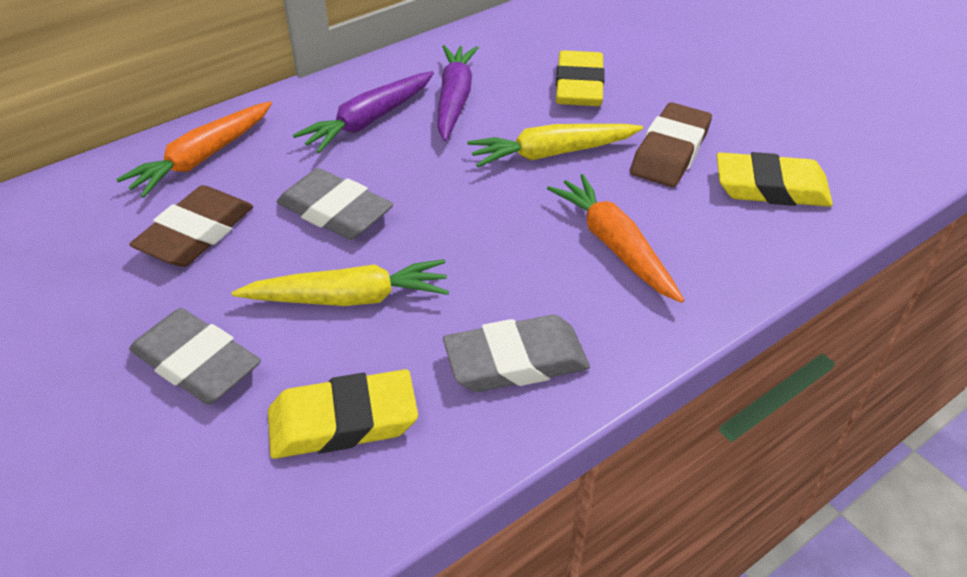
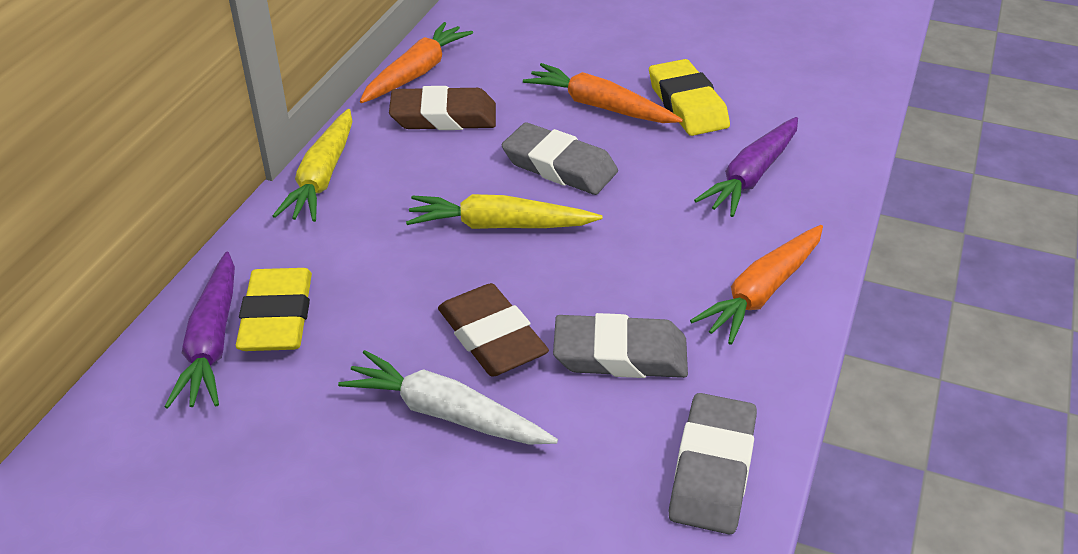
orange carrot: [116,101,272,198] [547,174,684,303] = 2 -> [360,22,473,103] [523,63,683,123] [690,225,823,345] = 3
white carrot: none = 0 -> [338,350,558,445] = 1
yellow eraser: [268,369,418,459] [556,50,605,106] [717,152,833,207] = 3 -> [236,268,312,351] [649,59,730,136] = 2

